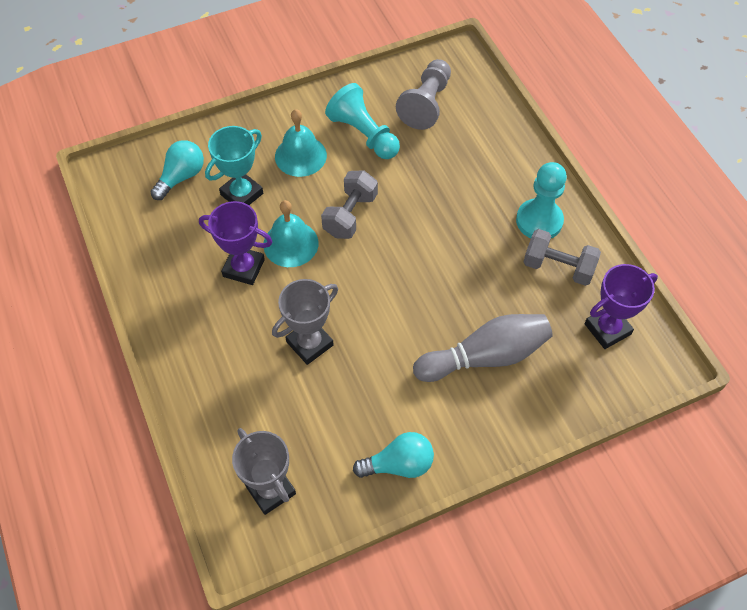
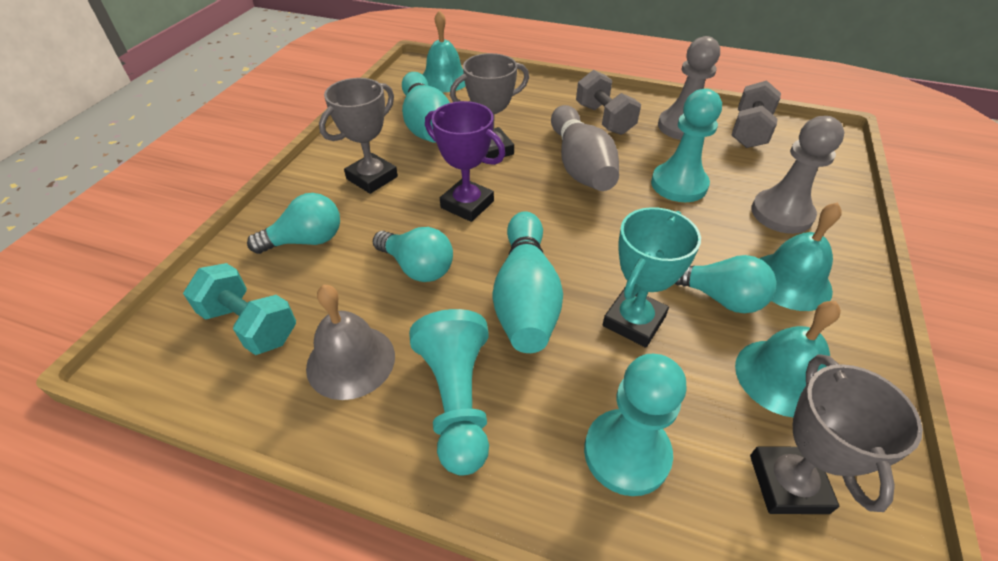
grey bell: none = 0 -> [306,284,395,400] = 1
grey pawn: [396,59,451,130] = 1 -> [658,36,720,140] [751,116,844,234] = 2
grey trophy: [232,428,296,515] [272,279,338,365] = 2 -> [319,78,398,194] [450,53,529,163] [750,354,923,514] = 3
purple trophy: [199,201,272,285] [585,264,658,349] = 2 -> [425,101,505,222] = 1
turquoise bell: [264,200,319,267] [275,109,327,177] = 2 -> [422,10,466,92] [735,301,841,417] [760,202,842,311] = 3
turquoise bowling pin: none = 0 -> [402,72,450,143] [493,211,563,353] = 2
turquoise dumbbell: none = 0 -> [183,263,296,355] = 1
turquoise light bulb: [151,140,204,200] [353,432,434,478] = 2 -> [247,193,340,254] [373,227,453,282] [675,255,776,313] = 3
turquoise pawn: [325,83,400,159] [516,162,567,238] = 2 -> [409,309,489,476] [584,354,686,496] [651,89,722,202] = 3

